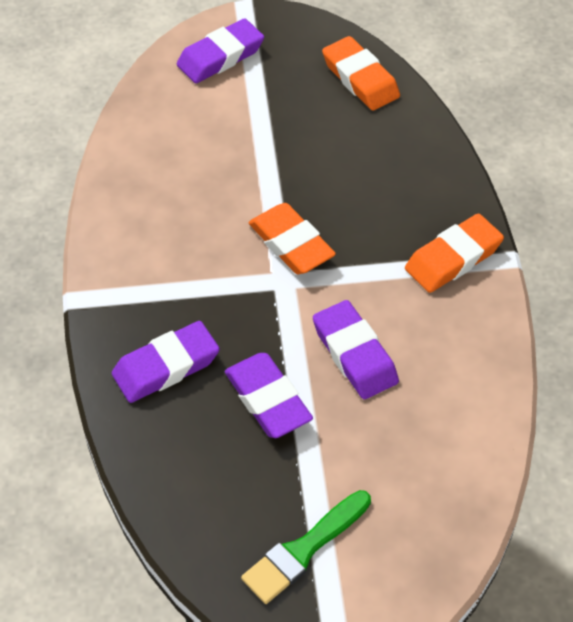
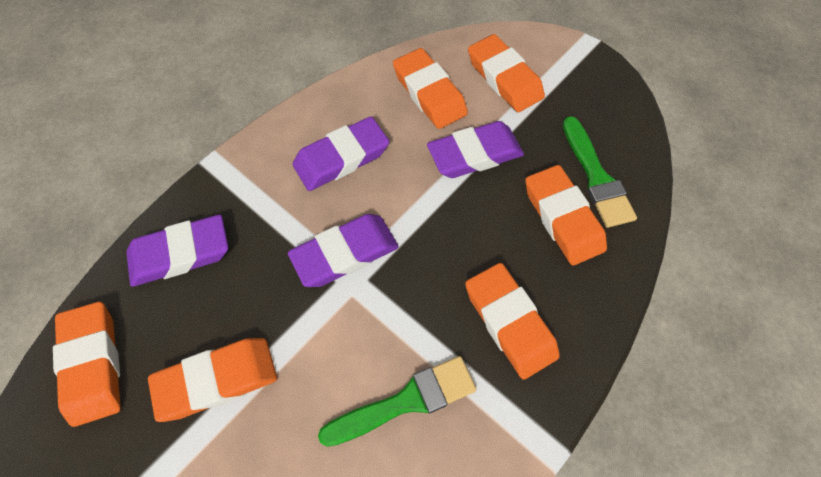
green brush: [241,490,371,604] = 1 -> [318,356,476,447] [563,116,637,228] = 2
orange eraser: [249,203,336,274] [322,36,400,110] [405,213,504,293] = 3 -> [53,302,121,427] [148,338,277,422] [393,48,468,129] [465,263,560,380] [468,34,545,112] [525,165,607,266] = 6

